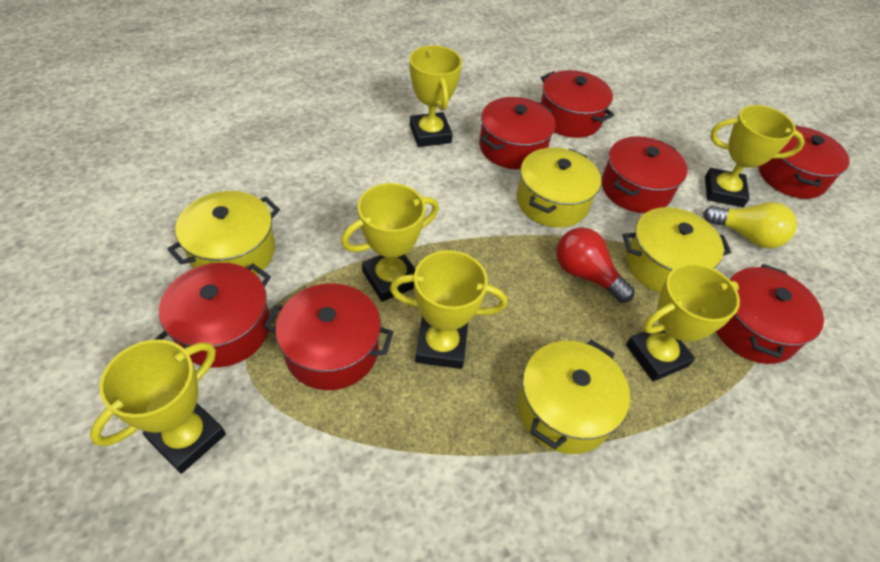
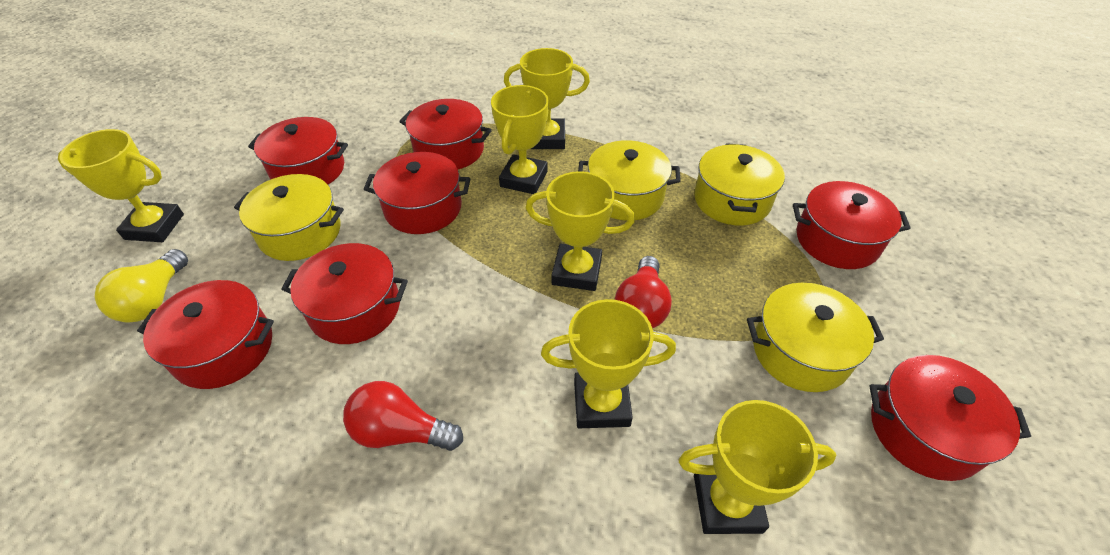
red light bulb: [556,227,635,303] = 1 -> [343,381,463,451] [615,256,672,328] = 2

